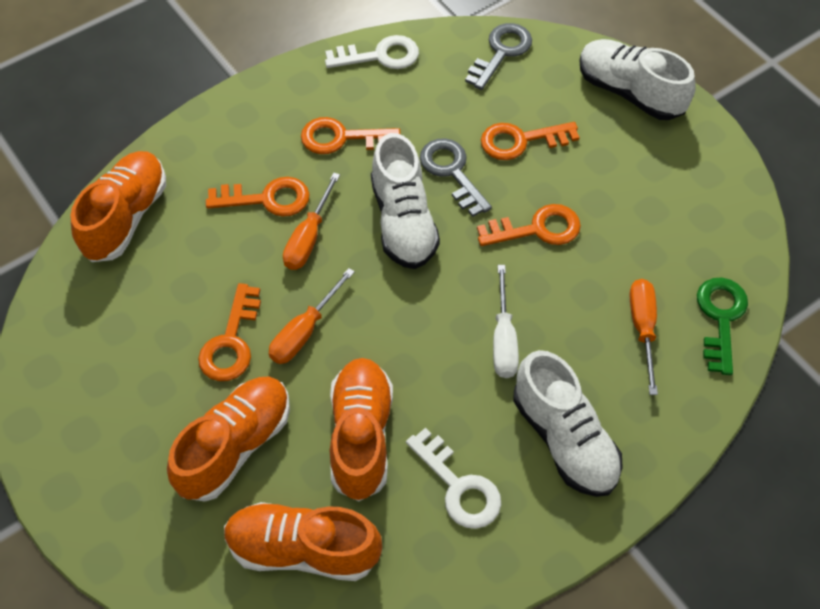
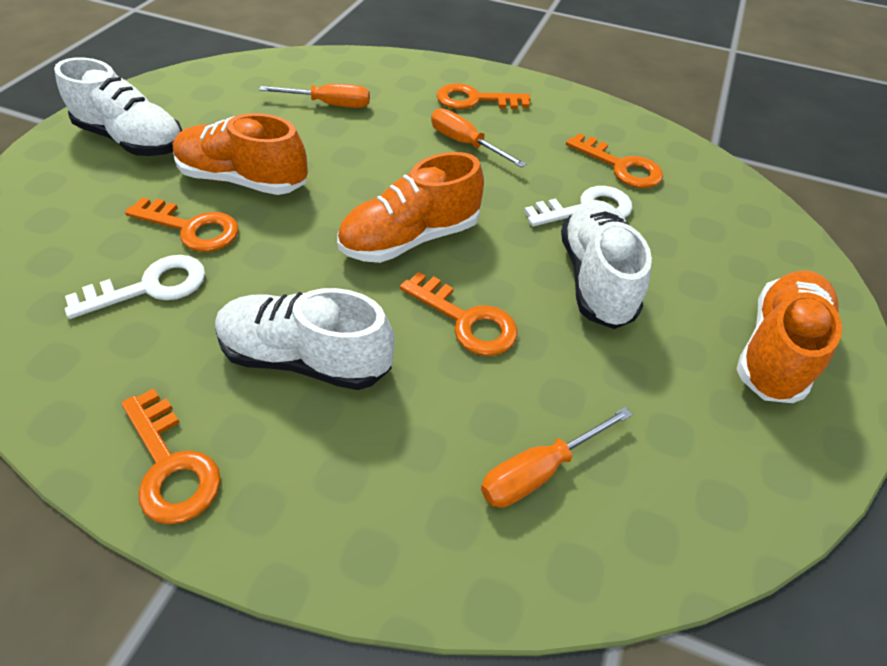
green key: [697,277,748,375] = 1 -> none = 0
grey key: [420,138,492,217] [465,23,532,90] = 2 -> none = 0
orange shoe: [71,151,166,262] [167,377,290,502] [224,502,382,581] [330,358,393,501] = 4 -> [173,113,308,195] [337,152,484,263] [737,270,842,403] = 3
white screwdriver: [493,265,519,378] = 1 -> none = 0

